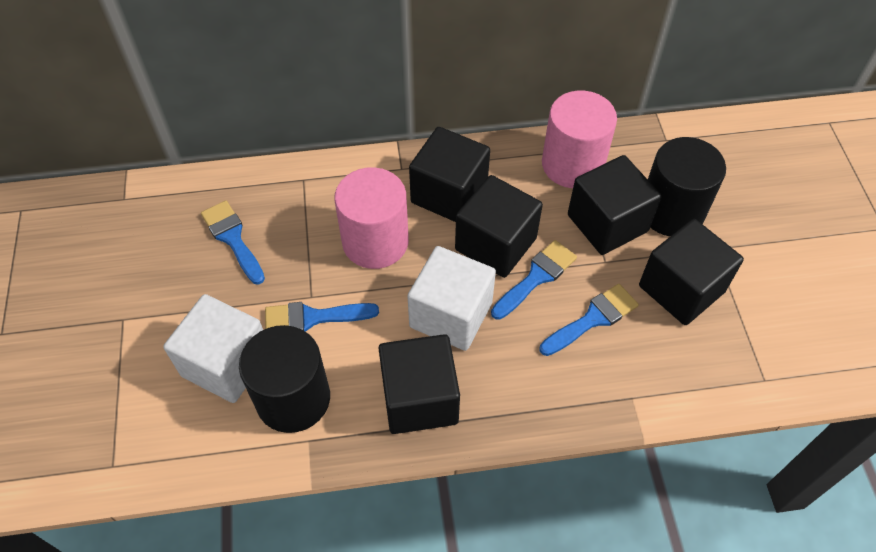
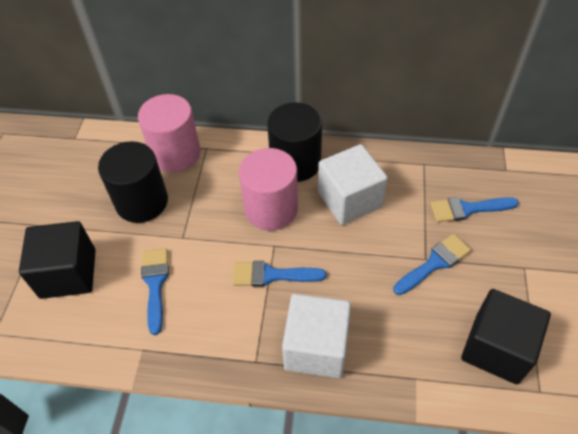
black cube: [378,334,460,434] [409,127,490,222] [455,175,543,278] [568,155,661,255] [639,219,744,325] = 5 -> [19,221,96,299] [461,289,551,384] = 2

